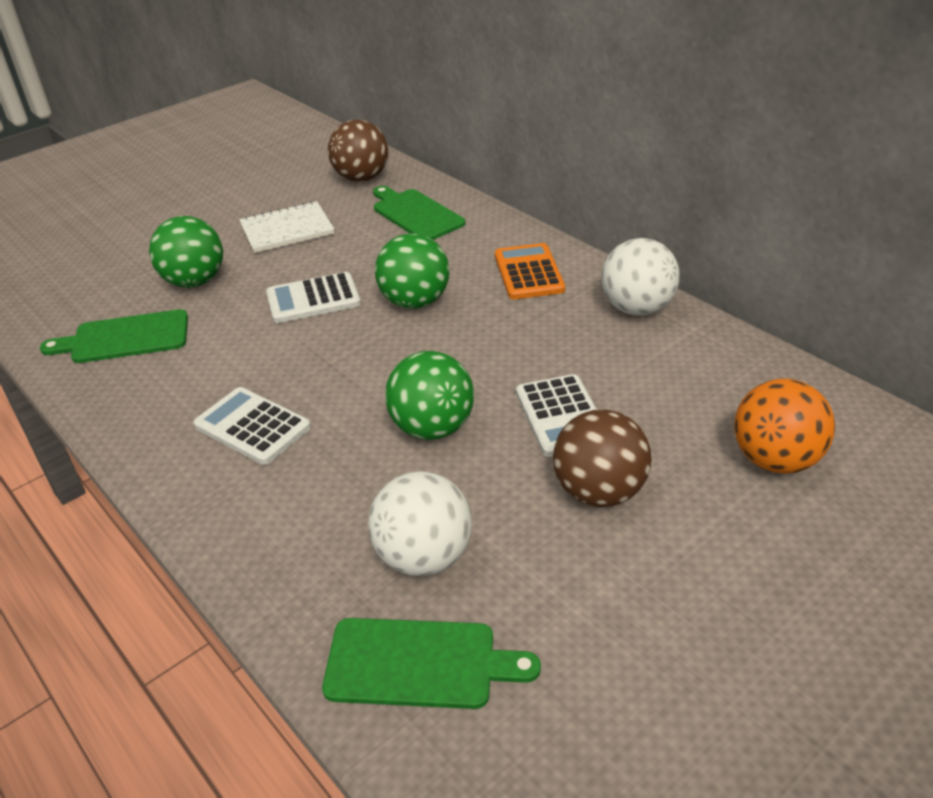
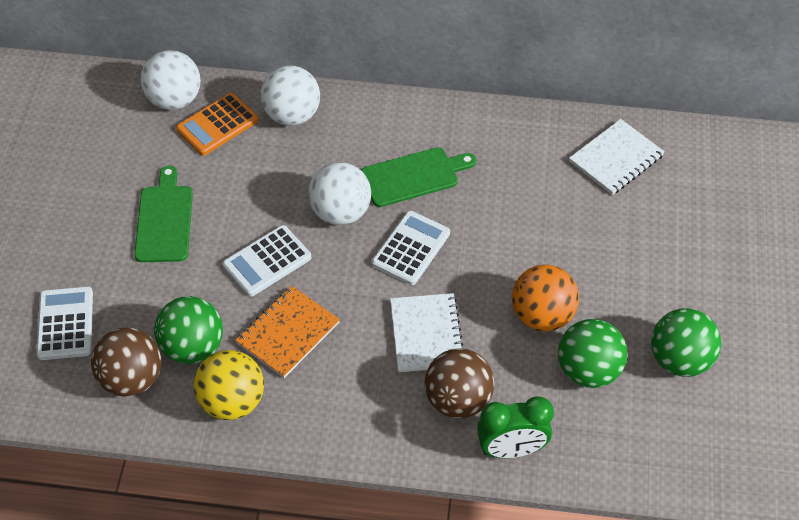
green clock: none = 0 -> [477,396,554,458] = 1
green cutting board: [40,309,188,363] [322,618,541,709] [373,186,465,240] = 3 -> [134,166,193,262] [361,147,476,207] = 2
orange notebook: none = 0 -> [235,286,340,378] = 1
white ball: [368,471,472,576] [602,238,680,316] = 2 -> [140,50,201,110] [261,66,320,126] [308,162,371,225] = 3
white notebook: [239,201,334,253] = 1 -> [390,293,463,372] [569,119,665,195] = 2
yellow ball: none = 0 -> [194,350,264,420] = 1

